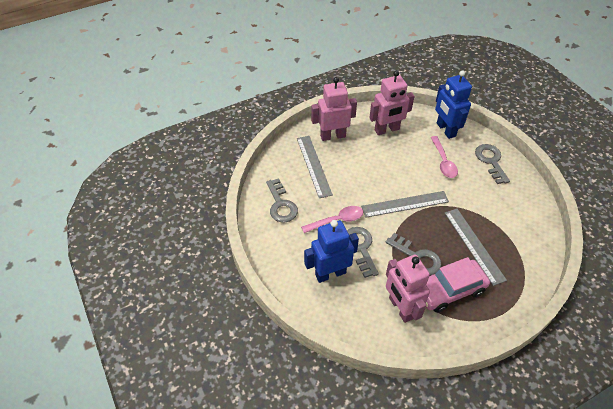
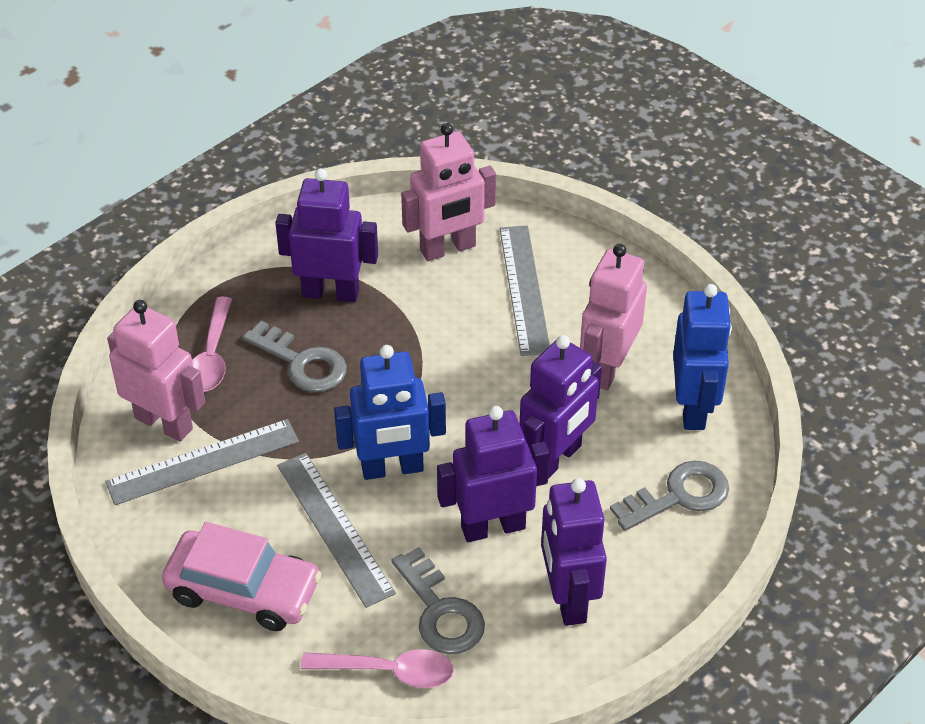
grey key: [266,178,298,223] [347,227,379,278] [386,233,441,275] [475,144,510,184] = 4 -> [243,321,347,392] [391,547,485,654] [610,461,729,531] = 3
purple robot: none = 0 -> [275,168,378,302] [437,406,550,542] [520,335,602,479] [541,478,607,626] = 4

